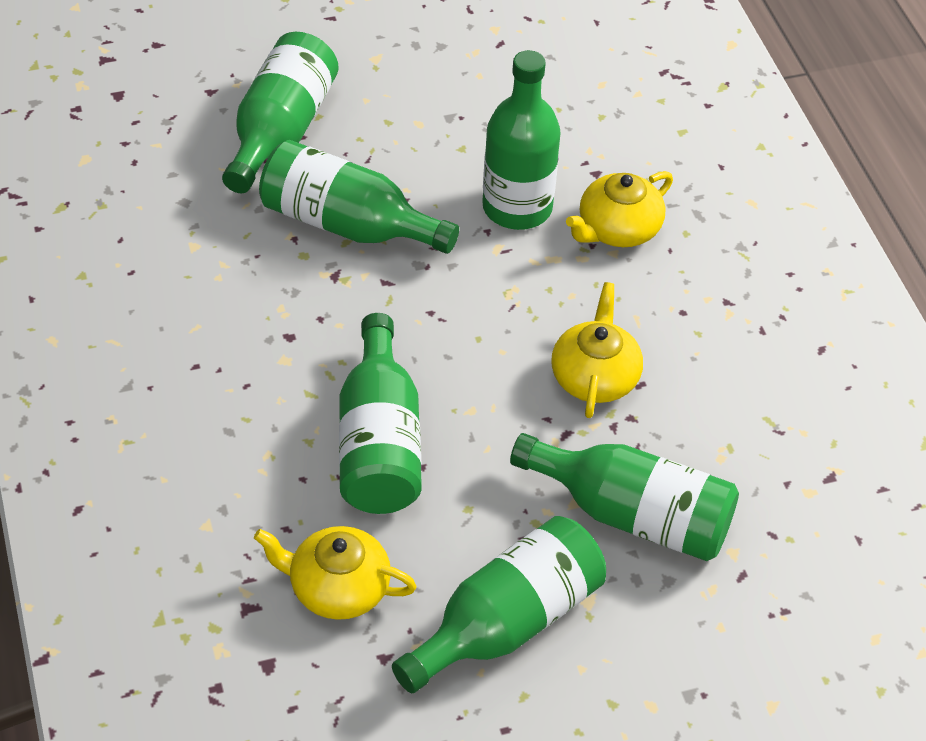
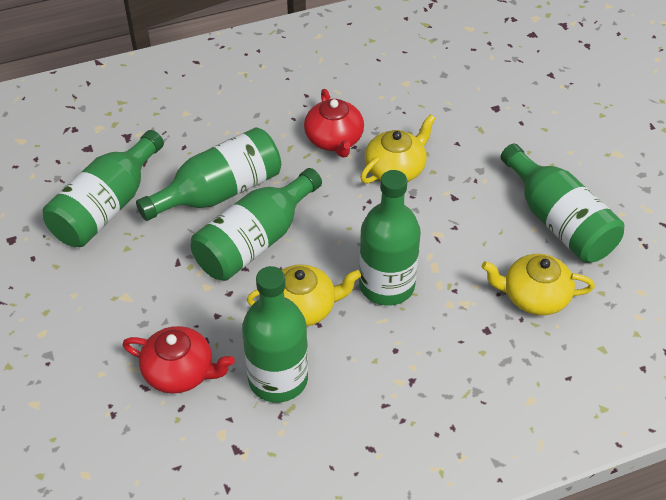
red teapot: none = 0 -> [123,326,235,393] [304,89,364,157] = 2

